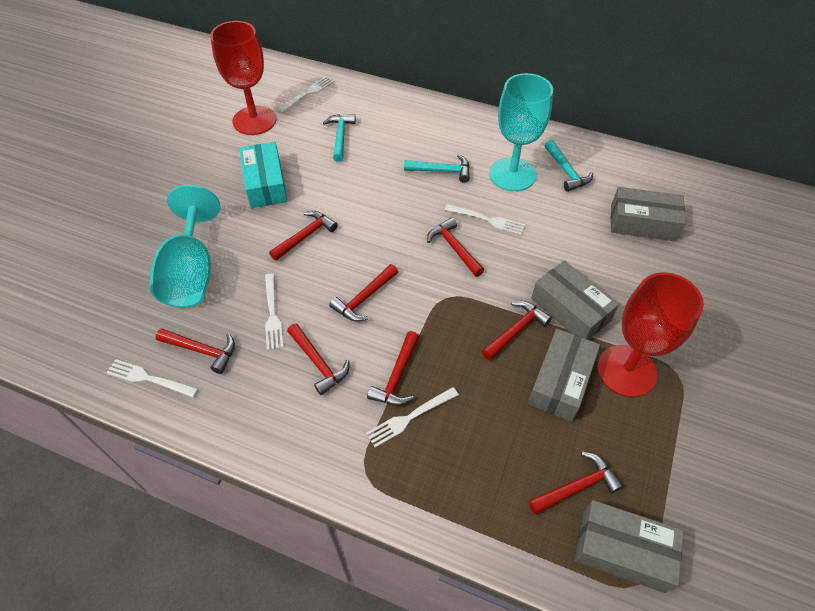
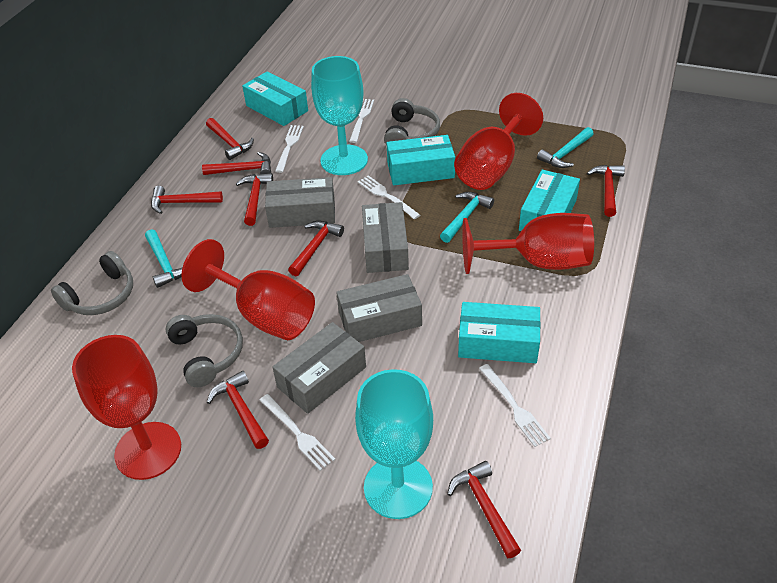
grey headphones: none = 0 -> [51,251,133,315] [165,314,243,387] [384,98,440,145] = 3
red goblet: [210,21,276,135] [597,272,704,397] = 2 -> [72,335,181,480] [181,239,315,340] [454,93,543,190] [462,213,594,274] = 4
turquoise box: [239,142,287,208] = 1 -> [242,71,308,126] [387,135,455,185] [458,302,541,363] [519,170,580,231] = 4

